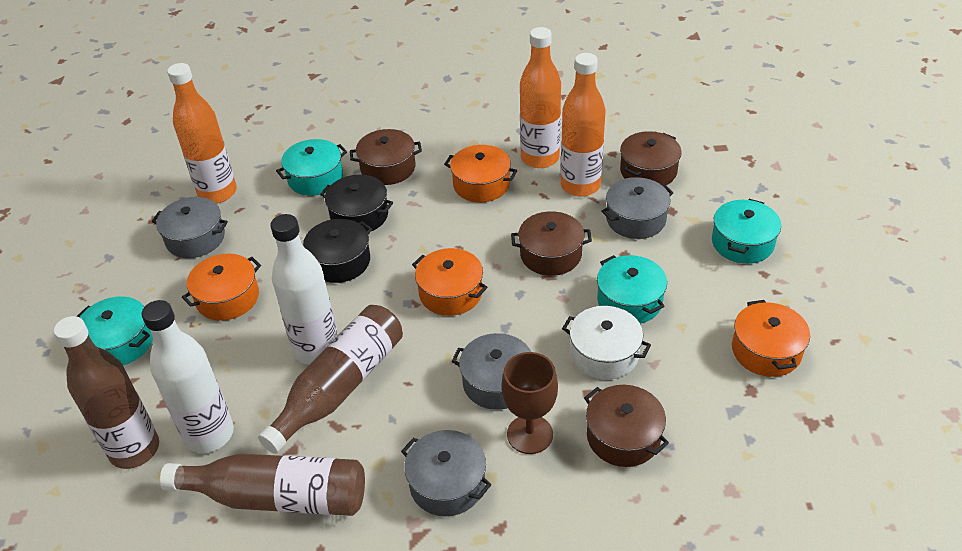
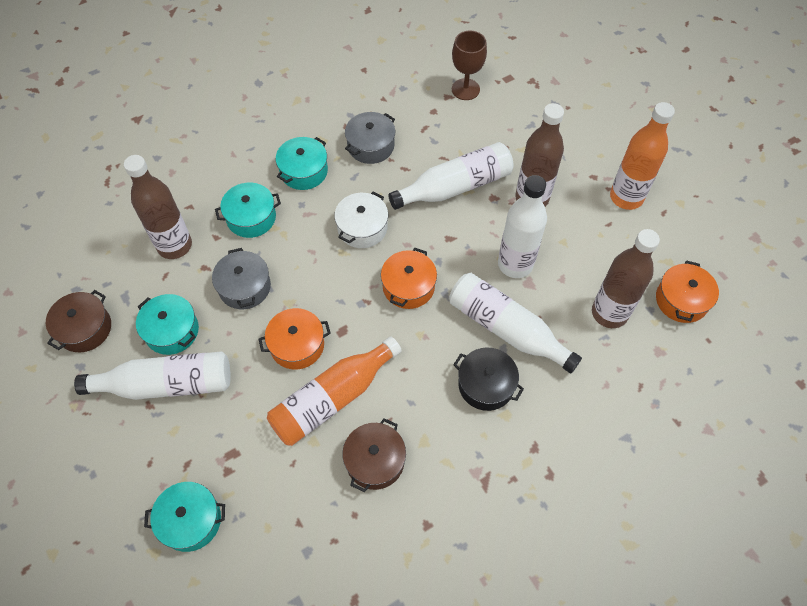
black pot: [303,219,372,283] [320,175,393,231] = 2 -> [453,347,524,411] = 1
brown pot: [350,129,422,185] [511,211,592,276] [584,385,669,467] [620,131,682,185] = 4 -> [46,290,111,352] [342,418,406,492] = 2
grey pot: [152,197,228,258] [401,430,492,516] [452,333,531,410] [601,177,673,239] = 4 -> [212,248,271,309] [345,112,395,164] = 2
orange bottle: [167,63,237,203] [520,27,561,168] [561,53,606,197] = 3 -> [267,337,402,446] [610,102,675,210] = 2
orange pot: [182,254,261,321] [412,248,488,316] [444,145,517,202] [732,300,810,377] = 4 -> [258,308,331,369] [381,248,437,309] [656,260,719,323] = 3
white bottle: [141,300,234,453] [270,214,338,365] = 2 -> [74,351,231,400] [388,142,514,210] [449,273,582,373] [498,175,547,278] = 4

